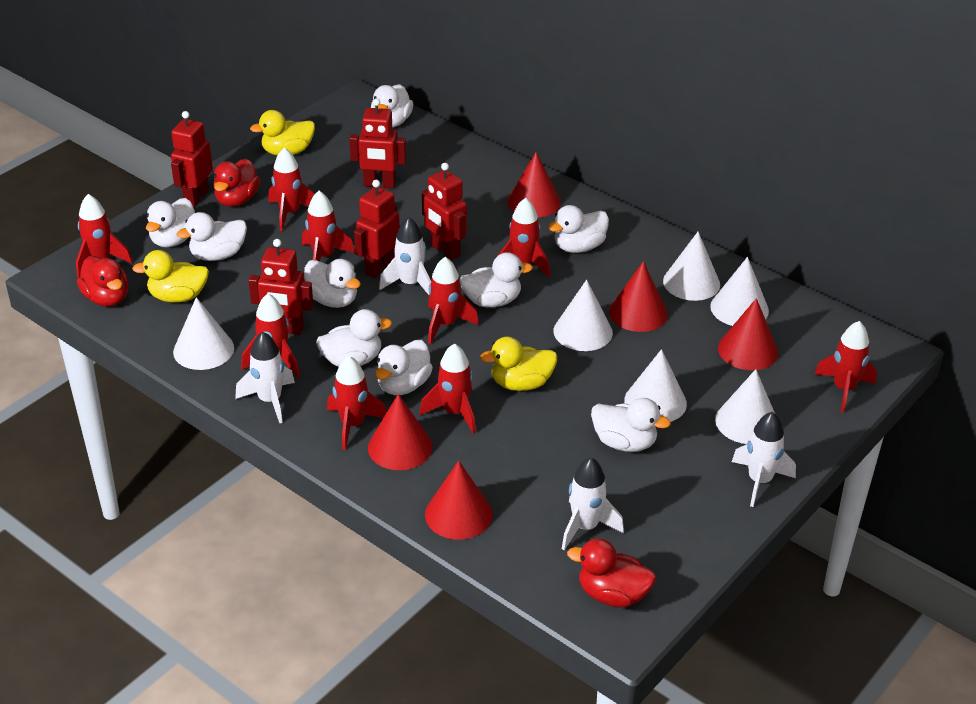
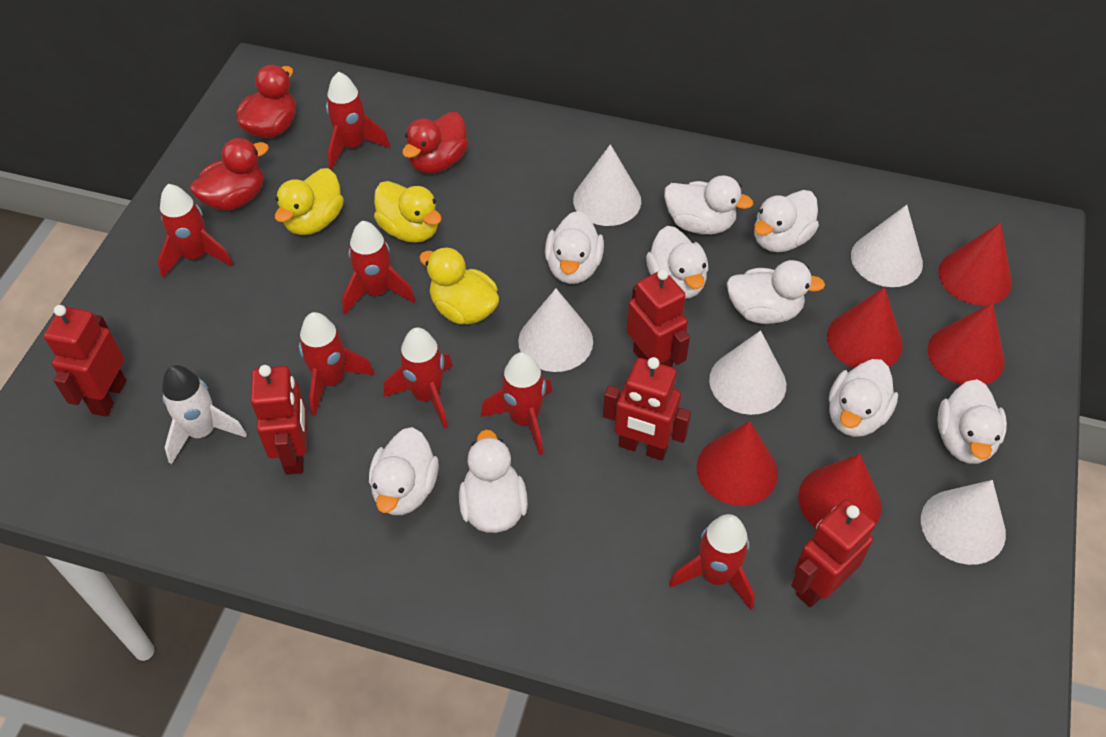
red rocket: [76,194,132,277] [241,293,300,378] [269,148,315,231] [302,191,355,261] [327,356,387,450] [419,343,476,434] [428,257,479,344] [498,198,550,277] [814,321,877,413] = 9 -> [158,184,233,278] [299,312,375,416] [326,71,390,170] [342,221,416,315] [384,327,453,429] [481,352,552,455] [669,514,755,610] = 7
white cone: [173,297,234,370] [554,280,613,351] [624,349,687,422] [663,232,720,301] [710,257,769,326] [715,369,775,444] = 6 -> [518,288,593,372] [573,144,641,226] [709,330,786,415] [851,205,923,287] [921,480,1006,565] = 5
white rocket: [235,332,295,423] [379,217,431,295] [562,457,624,550] [732,412,796,507] = 4 -> [162,365,247,464] = 1

